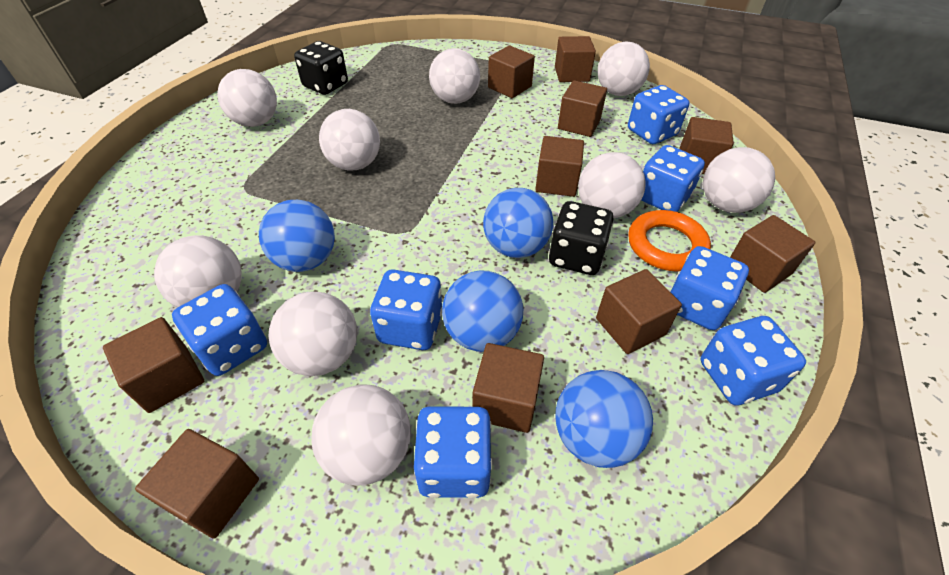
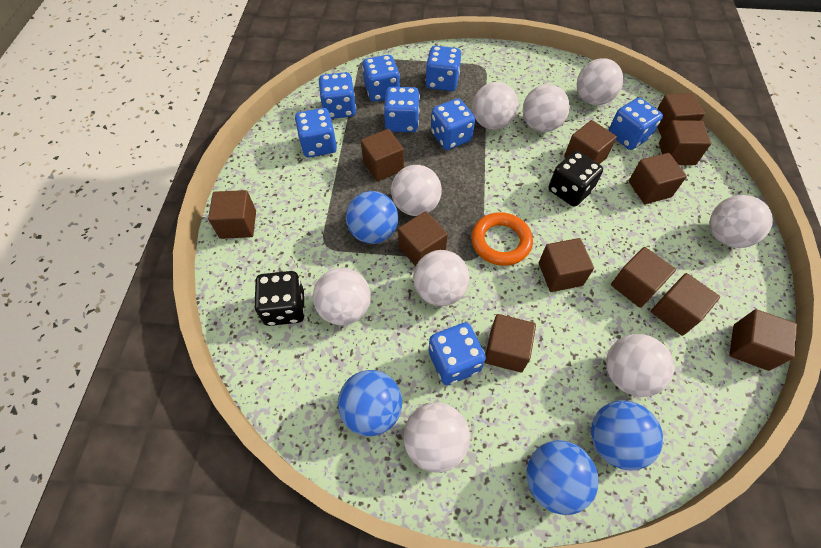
blue dice: [172,284,267,376] [370,269,442,350] [414,406,492,498] [628,85,689,144] [641,145,705,212] [670,246,749,330] [701,316,806,406] = 7 -> [295,108,337,158] [319,72,356,119] [362,55,400,102] [384,87,420,132] [426,46,461,91] [429,322,486,385] [431,98,475,150] [608,98,663,150] = 8
brown cube: [103,317,204,413] [135,429,259,539] [473,343,544,433] [488,45,535,98] [535,136,584,197] [555,36,596,82] [558,80,607,137] [596,269,682,354] [679,117,734,174] [730,215,815,293] = 10 -> [208,190,256,239] [361,129,404,181] [398,211,448,266] [484,314,536,373] [539,238,594,292] [564,120,617,164] [611,247,676,308] [629,153,687,204] [651,273,720,336] [657,93,705,137] [659,120,711,165] [729,309,797,371] = 12

